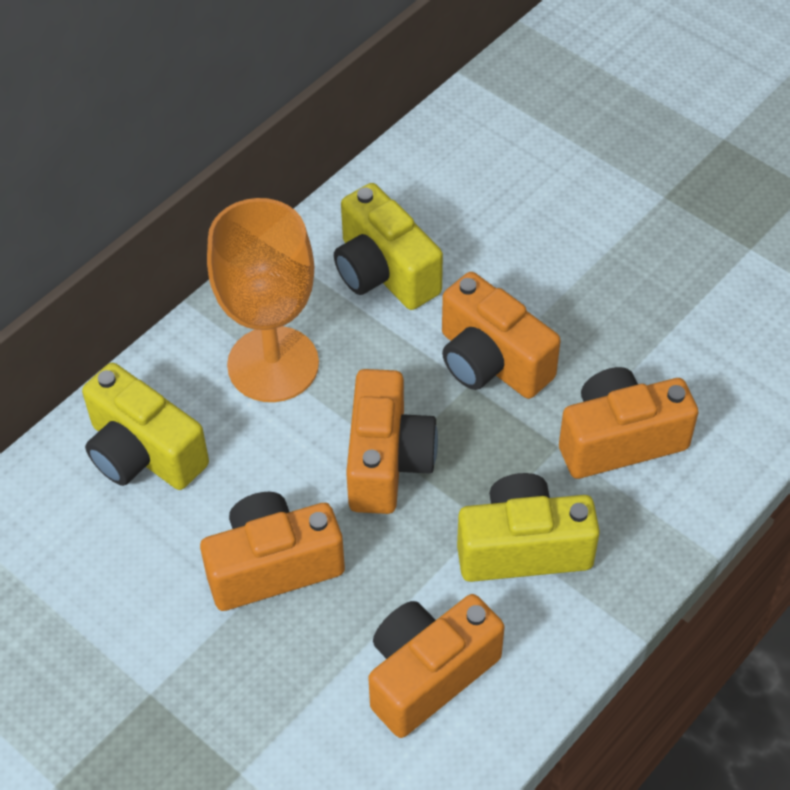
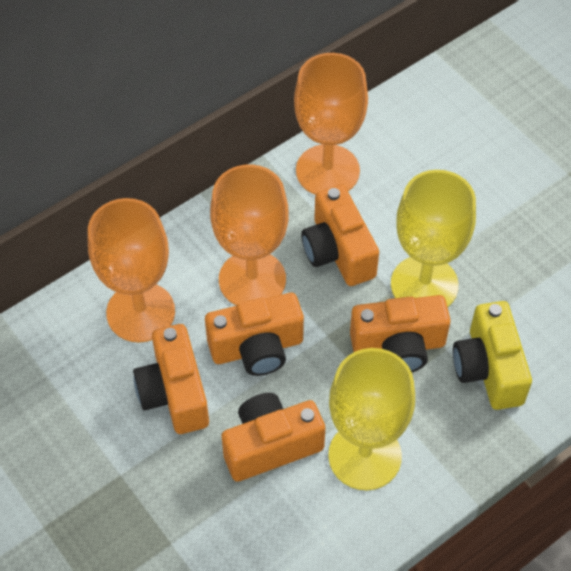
orange goblet: [207,198,319,402] = 1 -> [88,198,175,342] [210,164,289,306] [294,53,368,195] = 3
yellow camera: [82,363,209,490] [334,183,443,310] [457,473,600,582] = 3 -> [453,301,532,410] = 1
yellow goblet: none = 0 -> [328,348,415,490] [391,170,476,307] = 2

